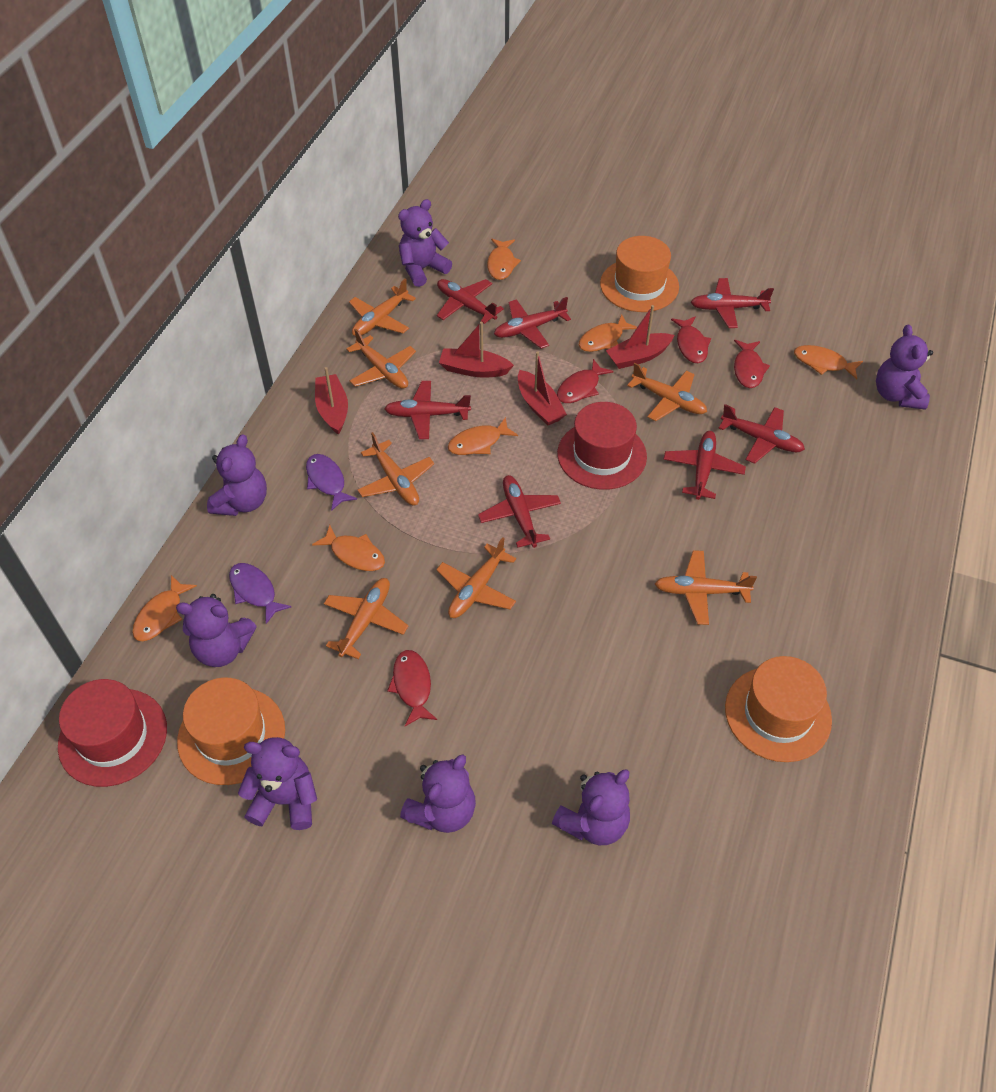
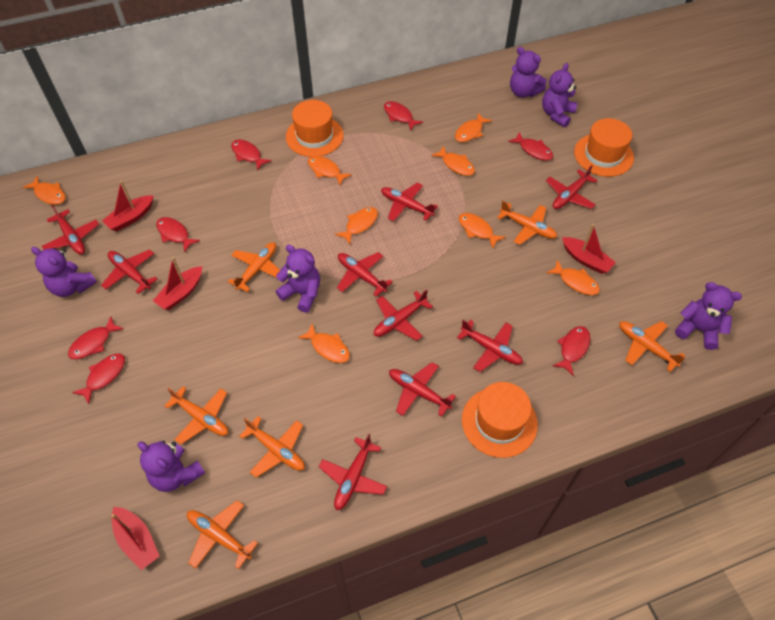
orange fish: [132,575,197,641] [312,525,385,571] [448,417,518,455] [487,239,521,280] [579,314,637,352] [794,345,863,379] = 6 -> [23,176,66,205] [298,324,350,363] [308,156,352,185] [335,207,378,244] [431,145,475,176] [455,113,492,142] [459,213,506,248] [547,260,600,295] = 8
orange plane: [324,578,408,659] [346,328,416,389] [349,279,416,336] [358,432,434,505] [436,537,516,618] [627,363,707,421] [655,550,757,625] = 7 -> [164,386,228,444] [187,500,258,569] [228,242,280,292] [239,416,305,478] [497,201,557,245] [619,321,685,372] = 6
purple fish: [229,563,291,624] [306,454,357,511] = 2 -> none = 0
purple teddy bear: [176,594,257,667] [207,434,267,516] [238,737,317,830] [398,199,452,287] [400,754,476,833] [552,769,630,845] [876,325,933,410] = 7 -> [31,247,97,297] [138,441,205,492] [276,245,320,313] [510,47,547,98] [542,63,577,127] [675,282,742,350] = 6
red fish: [387,650,437,726] [557,359,614,403] [671,316,711,363] [734,340,770,388] = 4 -> [68,316,124,359] [72,353,125,404] [156,217,200,253] [231,140,272,171] [384,101,423,131] [508,132,553,161] [553,326,590,376] = 7
red hat: [58,679,167,787] [557,402,647,490] = 2 -> none = 0
red plane: [384,381,471,439] [437,279,504,324] [478,475,561,548] [494,297,571,349] [663,431,746,500] [691,278,774,328] [719,404,805,464] = 7 -> [42,205,99,255] [101,249,157,294] [319,434,387,510] [337,252,393,297] [374,290,433,341] [381,183,438,221] [389,362,456,417] [457,320,523,372] [546,165,597,209] = 9

